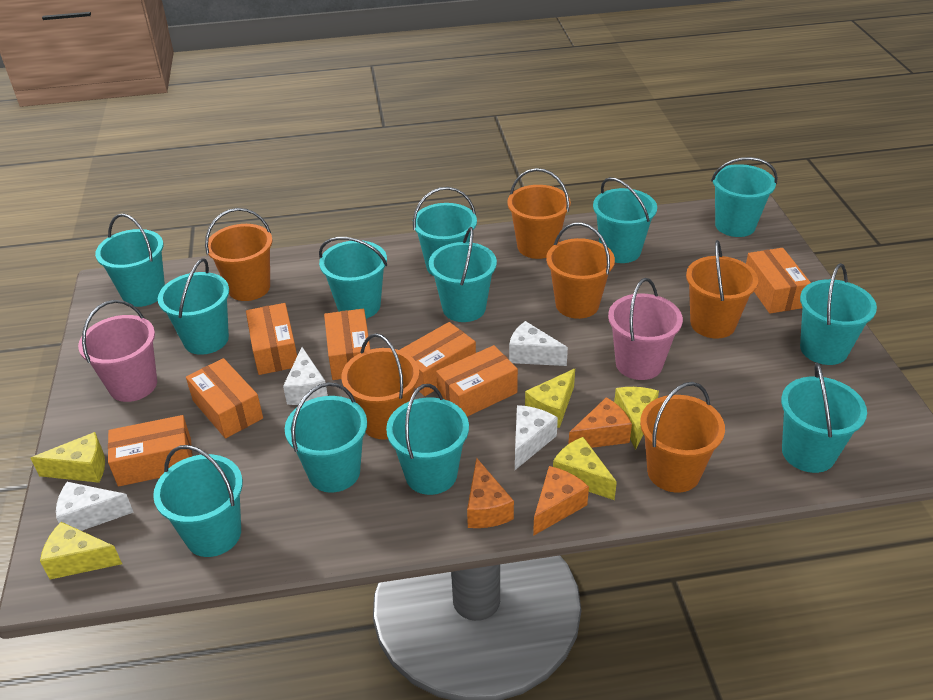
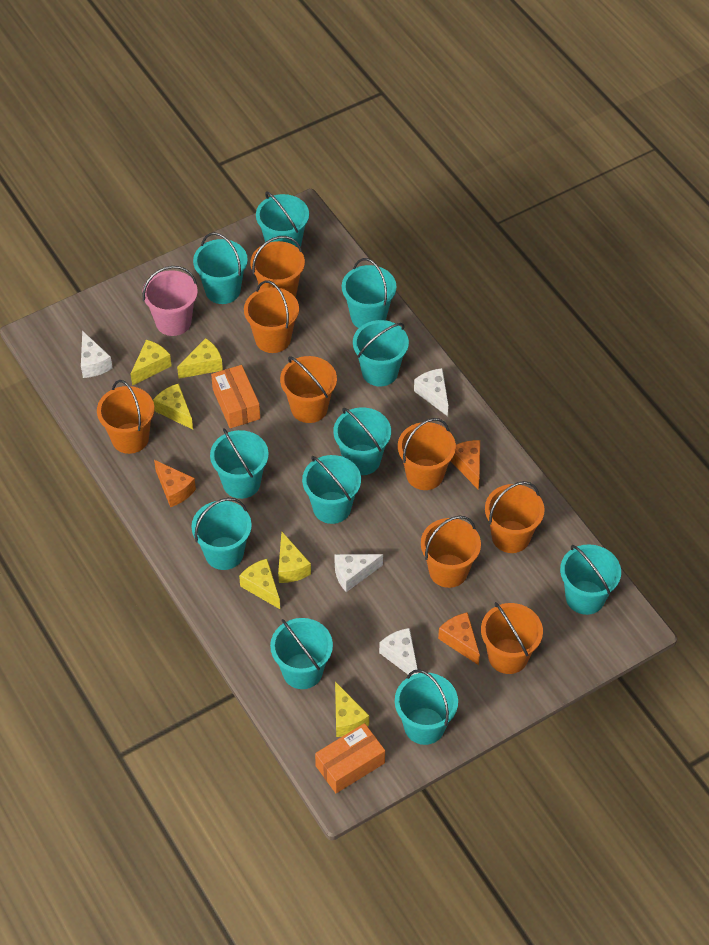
orange box: [108,415,193,487] [186,358,263,438] [246,303,297,375] [324,309,370,380] [400,322,476,396] [436,345,518,417] [746,248,811,314] = 7 -> [211,365,260,428] [315,723,385,793] = 2
orange bucket: [205,208,273,301] [341,333,419,440] [508,168,571,259] [546,222,615,319] [640,382,725,493] [686,240,758,339] = 6 -> [97,380,154,454] [244,280,299,353] [251,236,305,297] [280,356,337,423] [398,418,456,490] [421,516,481,588] [481,602,543,674] [485,481,545,553] = 8
pink bucket: [78,300,157,402] [608,278,683,380] = 2 -> [142,266,198,336] = 1
turquoise bucket: [95,213,165,307] [153,445,243,557] [158,258,229,355] [285,382,367,493] [319,237,387,319] [386,384,469,495] [413,187,477,276] [429,227,497,322] [593,177,657,263] [711,157,778,237] [781,362,867,473] [800,263,877,365] = 12 -> [192,498,252,570] [193,232,248,304] [210,428,269,499] [256,191,309,248] [270,618,333,689] [302,455,361,524] [333,407,391,475] [342,258,397,328] [353,320,409,386] [395,669,458,745] [560,544,621,615] = 11
yellow cheese: [31,432,105,483] [40,522,122,579] [525,368,575,428] [553,437,617,500] [614,387,659,450] = 5 -> [131,340,172,386] [153,383,193,430] [177,338,223,379] [239,559,280,609] [278,532,311,583] [335,682,369,737] = 6

